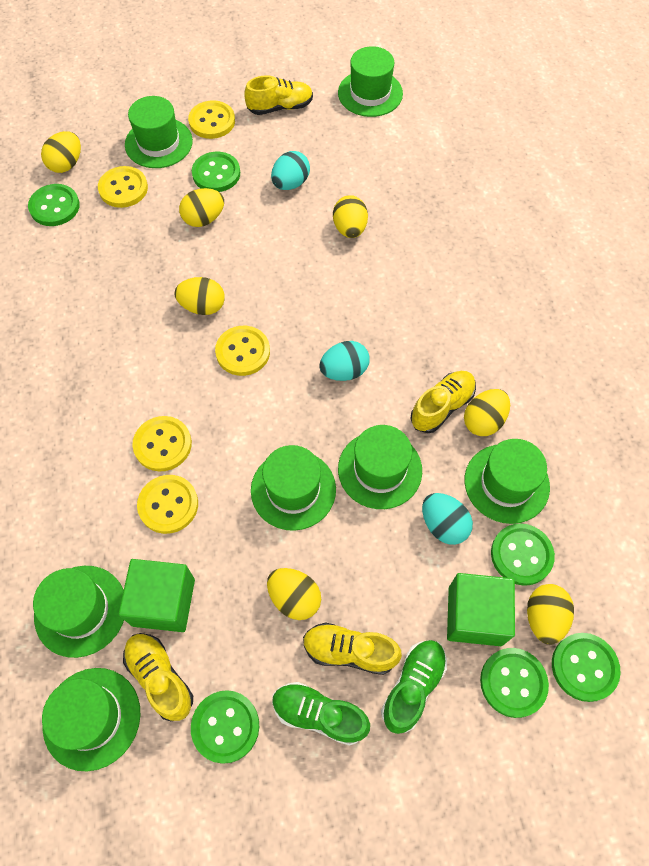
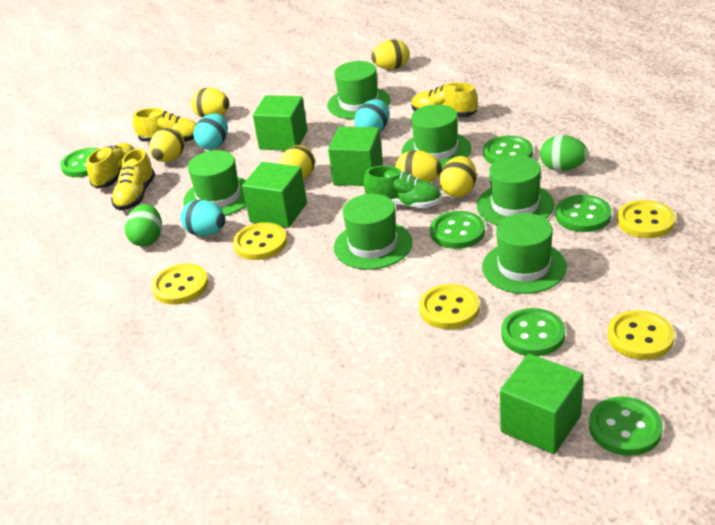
green cube: [118,559,195,632] [447,573,515,646] = 2 -> [242,162,307,228] [253,95,308,151] [328,126,383,186] [500,354,583,454] = 4
green egg: none = 0 -> [124,204,162,246] [540,135,588,171] = 2
green hat: [33,566,124,658] [42,668,140,771] [125,96,193,168] [251,445,336,531] [338,46,403,117] [338,425,422,509] [465,439,550,524] = 7 -> [183,150,246,216] [327,61,391,119] [334,194,412,270] [402,104,471,168] [477,155,554,225] [482,213,567,294] = 6
green shoe: [272,682,370,746] [381,640,447,734] = 2 -> [364,166,442,208] = 1
yellow egg: [41,131,81,173] [175,277,225,315] [179,188,224,227] [267,568,321,620] [333,195,368,238] [464,389,510,436] [527,584,574,645] = 7 -> [149,127,185,162] [191,88,229,118] [279,145,315,180] [371,39,409,70] [395,150,442,182] [439,156,476,197] = 6

